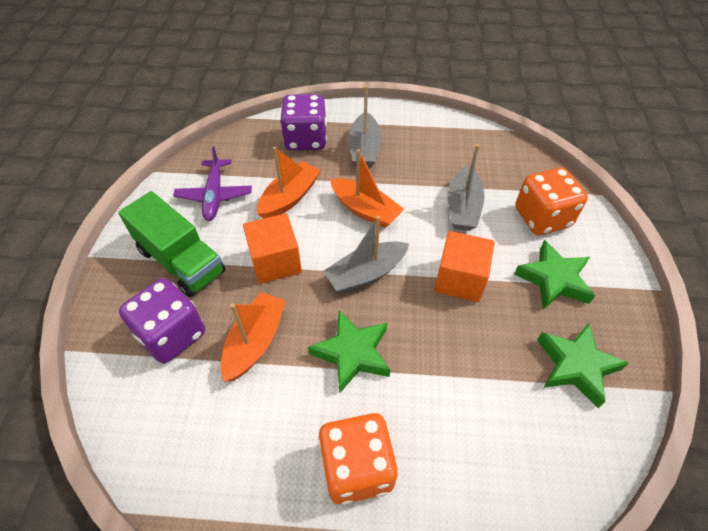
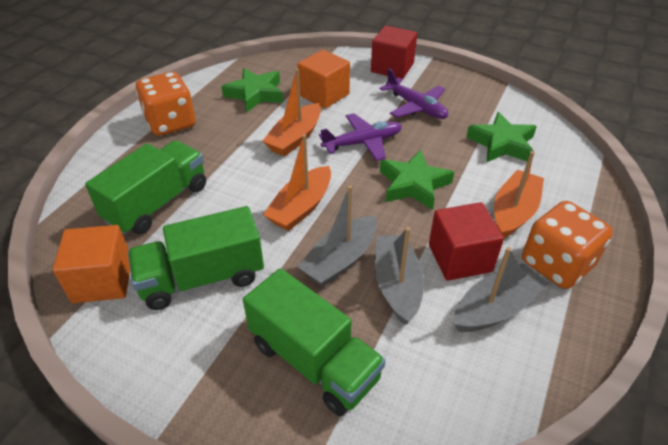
green truck: [118,191,225,297] = 1 -> [85,140,206,235] [128,206,264,310] [243,268,386,416] = 3
purple dice: [119,278,205,364] [281,94,327,150] = 2 -> none = 0
purple plane: [173,146,252,221] = 1 -> [319,113,402,161] [380,69,448,119] = 2
red cube: none = 0 -> [371,25,417,79] [429,202,504,281] = 2

